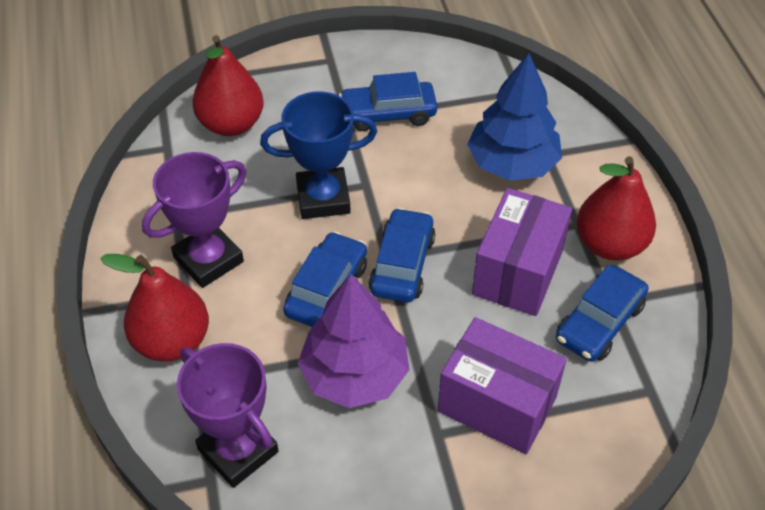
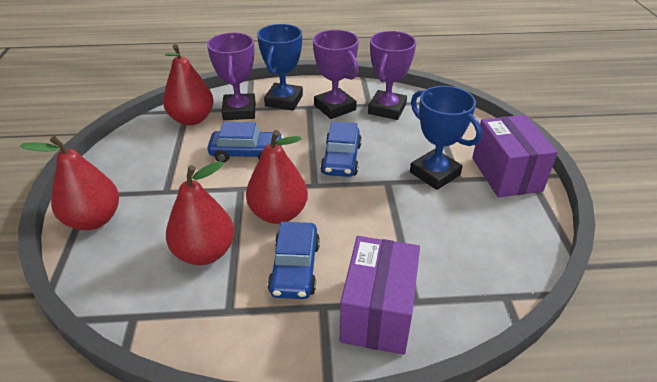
blue car: [283,232,367,327] [339,72,437,131] [369,208,435,303] [556,265,649,362] = 4 -> [207,122,284,163] [268,222,320,299] [320,121,362,177] = 3
blue tree: [467,53,562,181] = 1 -> none = 0
blue trophy: [260,91,377,219] = 1 -> [257,24,303,111] [410,86,482,190] = 2
purple tree: [298,274,410,408] = 1 -> none = 0
purple trophy: [142,152,246,288] [177,343,279,488] = 2 -> [207,33,255,120] [313,30,359,119] [368,31,417,120] = 3
red pear: [100,254,209,362] [192,35,264,136] [577,156,656,261] = 3 -> [20,136,119,230] [163,44,214,125] [166,161,234,265] [246,130,308,224] = 4

